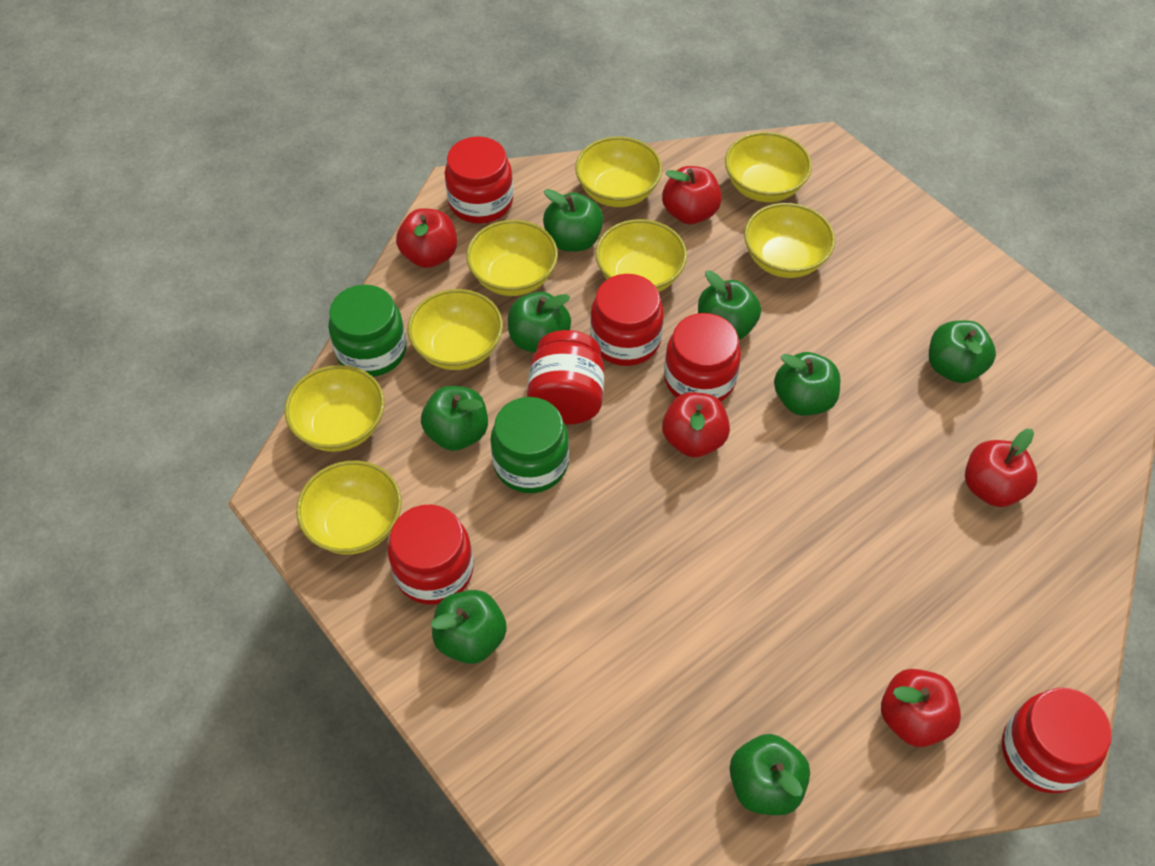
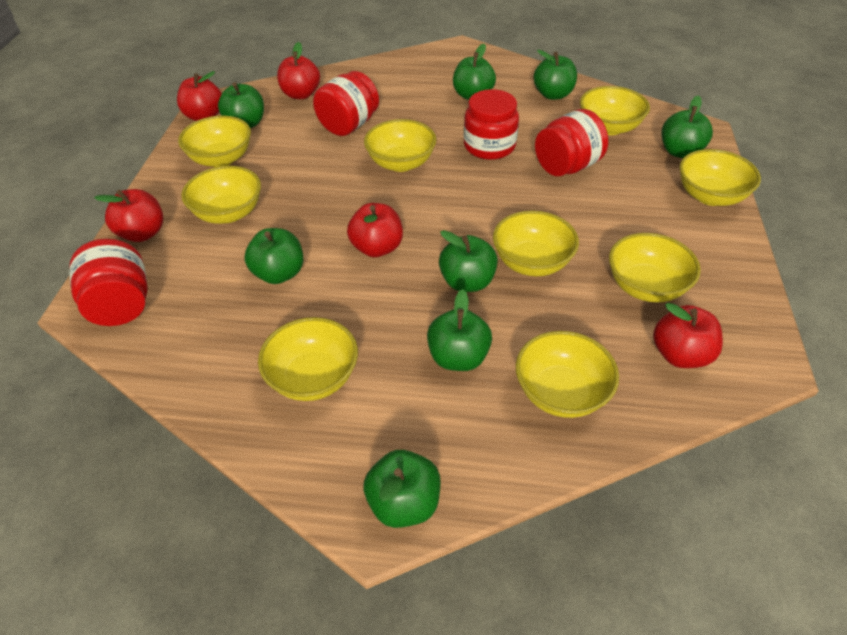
green jar: [328,285,407,377] [491,397,569,493] = 2 -> none = 0
red jar: [388,505,473,605] [445,136,513,224] [527,330,604,425] [590,274,664,366] [664,313,741,402] [1002,688,1112,793] = 6 -> [69,239,148,326] [313,71,379,136] [464,89,519,160] [535,109,608,176] = 4
yellow bowl: [285,365,385,452] [296,461,402,555] [407,289,503,370] [466,220,558,296] [575,137,662,207] [595,219,687,292] [725,132,812,202] [744,203,835,278] = 8 -> [178,116,251,167] [181,166,261,224] [258,317,358,401] [364,119,436,172] [493,211,579,276] [516,331,619,418] [580,86,650,135] [609,233,701,302] [679,149,761,206] = 9

